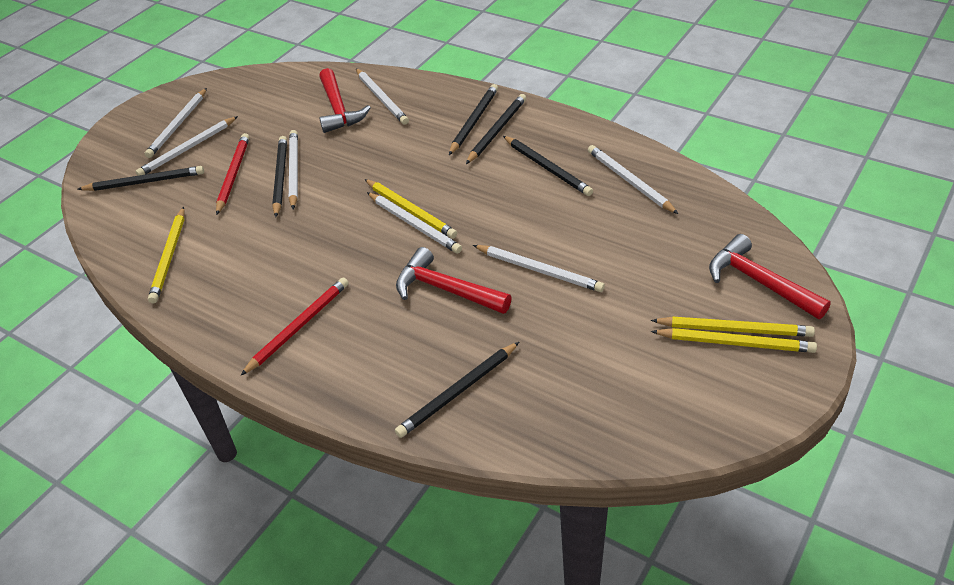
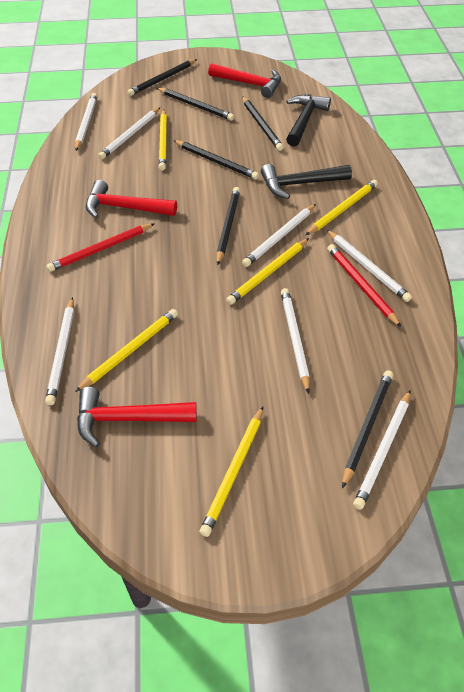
black hammer: none = 0 -> [261,164,352,199] [286,95,331,147] = 2
yellow pencil: [148,207,184,303] [364,179,457,239] [651,316,815,337] [651,328,817,353] = 4 -> [75,309,178,392] [159,109,167,170] [200,406,263,537] [226,238,309,305] [306,180,378,235] = 5

